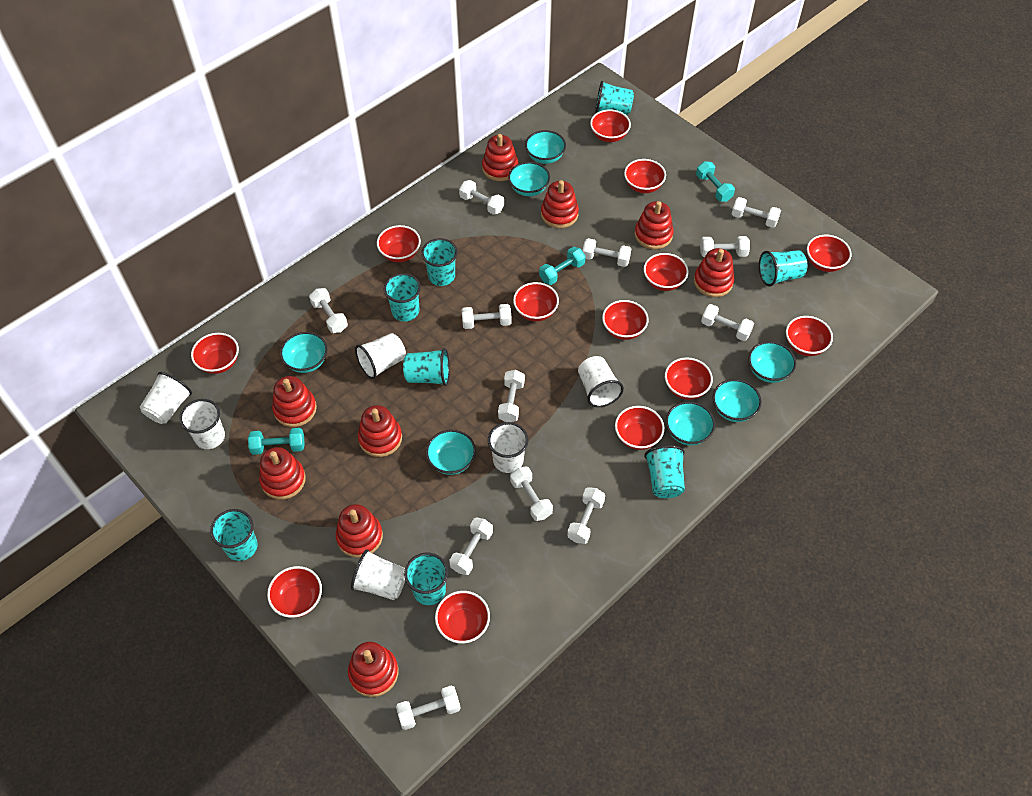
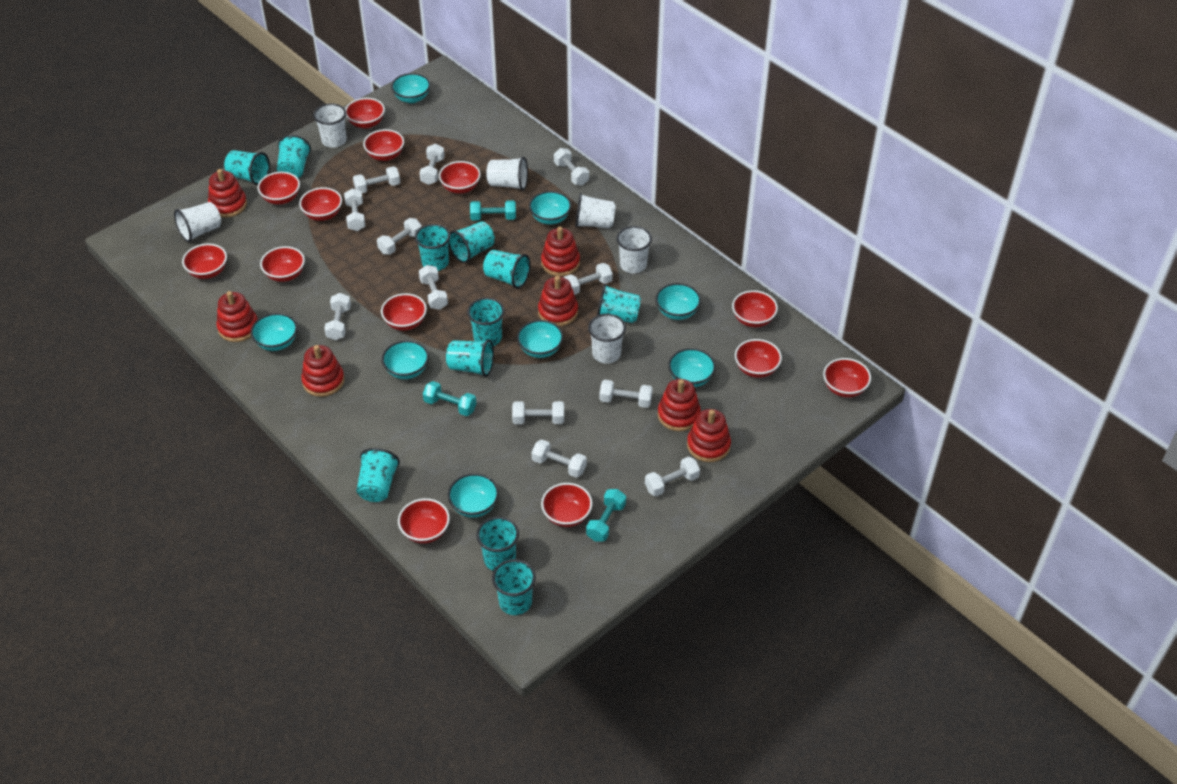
red stacking toy: [259,447,306,500] [272,376,317,427] [336,504,383,558] [348,642,398,697] [358,405,402,457] [482,134,518,181] [541,180,579,228] [634,201,674,249] [694,248,734,297] = 9 -> [208,169,247,218] [216,291,257,342] [301,345,345,397] [538,276,578,326] [541,227,580,276] [658,379,701,431] [687,409,731,462] = 7
turquoise bowl: [280,332,328,373] [426,430,476,475] [508,162,550,196] [525,130,566,164] [666,401,715,445] [713,379,762,422] [748,341,796,383] = 7 -> [251,313,297,351] [382,340,429,379] [391,73,431,103] [448,473,499,518] [517,320,563,358] [529,191,572,224] [655,283,701,320] [668,348,716,387] = 8
turquoise cup: [210,509,258,561] [384,273,421,322] [403,348,450,386] [404,553,448,605] [421,238,458,286] [595,81,634,115] [644,445,685,498] [759,250,808,286] = 8 -> [224,150,270,185] [277,135,311,178] [356,448,400,502] [415,224,450,271] [446,339,494,377] [448,221,495,263] [467,298,505,346] [476,517,519,571] [483,250,531,289] [492,559,536,615] [597,284,641,323] = 11

